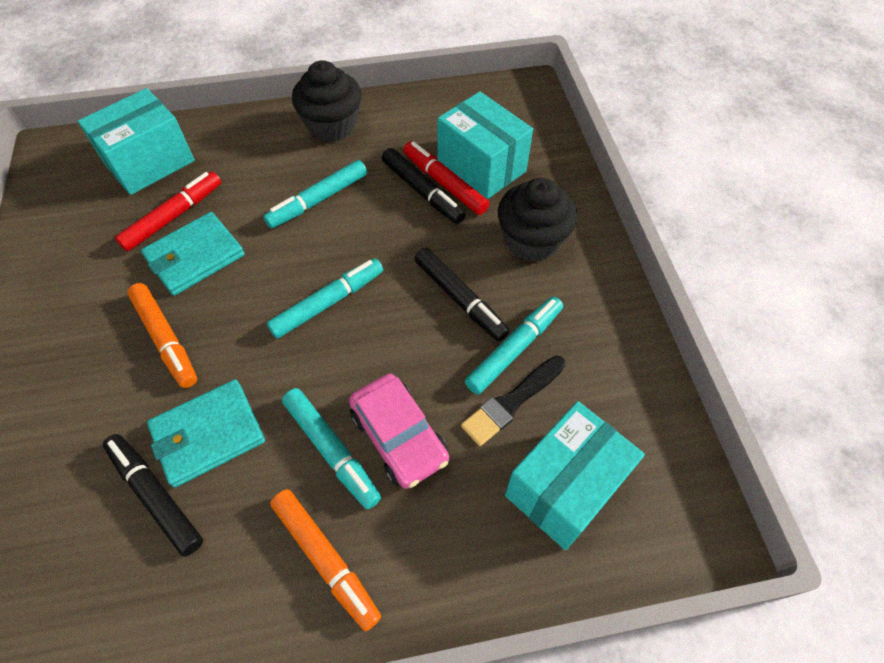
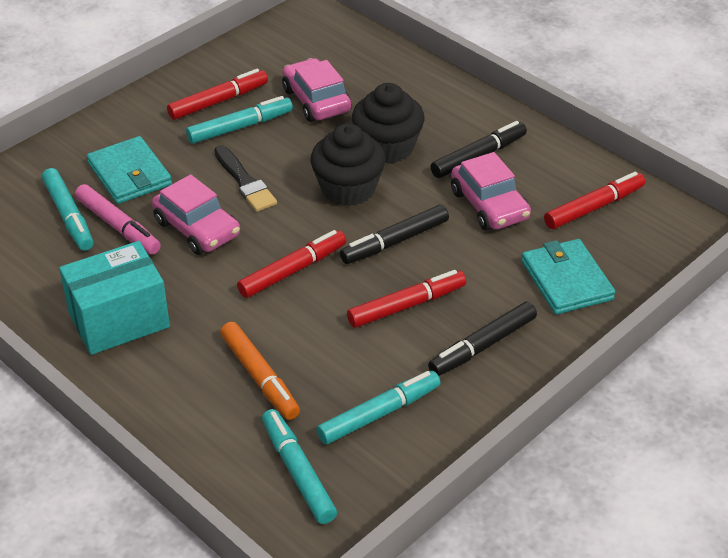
orange marker: [127,283,197,388] [270,489,381,631] = 2 -> [220,322,300,420] = 1
pink car: [349,374,449,489] = 1 -> [152,174,240,255] [282,58,352,122] [451,152,531,231] = 3
pink marker: none = 0 -> [75,184,161,255] = 1
red marker: [115,172,221,251] [403,141,489,215] = 2 -> [167,69,268,120] [237,230,346,298] [347,270,466,328] [544,172,645,229] = 4
turquoise box: [78,88,195,195] [437,92,533,199] [505,401,645,550] = 3 -> [59,241,170,355] = 1

